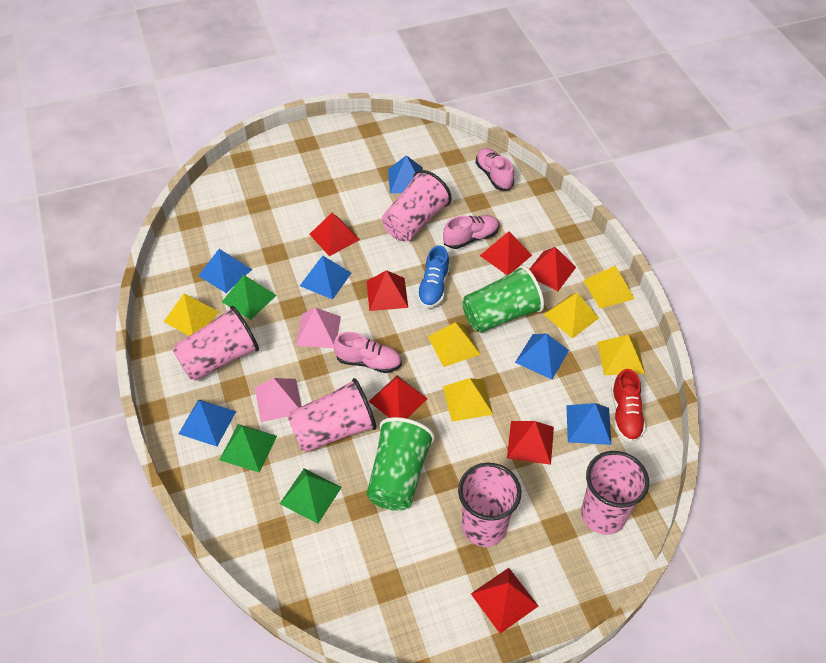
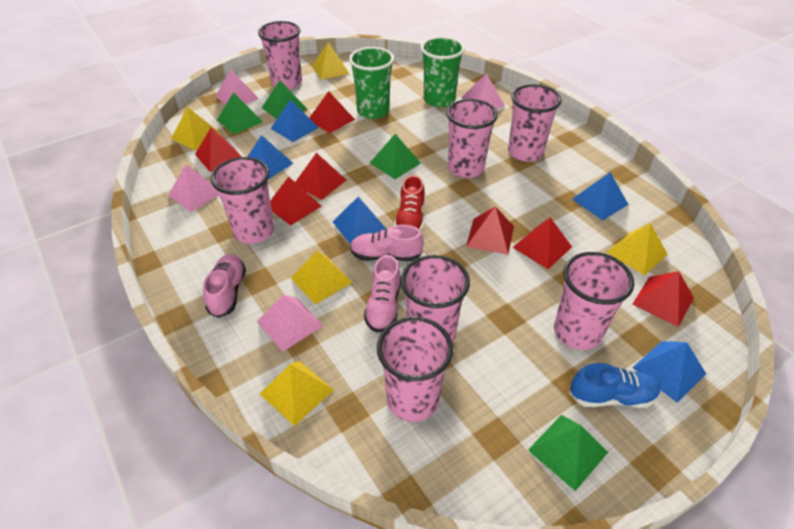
blue pyramid: [179,400,236,446] [199,249,252,293] [300,256,351,299] [388,155,423,194] [515,333,569,379] [566,403,612,445] = 6 -> [247,135,293,179] [271,99,319,142] [333,197,386,244] [572,172,629,220] [632,341,706,403] = 5
green pyramid: [219,424,277,473] [222,275,276,320] [280,468,342,524] = 3 -> [217,92,263,135] [262,80,307,119] [370,134,421,179] [528,415,608,491] = 4
pink cup: [173,306,259,381] [288,378,376,452] [382,170,451,242] [458,463,521,547] [581,451,649,535] = 5 -> [211,157,274,244] [258,21,302,89] [377,317,453,422] [401,255,470,343] [446,99,498,178] [508,84,561,162] [554,252,634,350] = 7
pink pyramid: [255,378,301,422] [296,308,341,348] = 2 -> [168,165,219,212] [215,69,259,105] [257,294,323,352] [461,73,505,109] = 4
yellow pyramid: [164,293,219,336] [428,322,481,367] [443,378,493,422] [544,293,599,339] [583,265,635,309] [598,335,645,375] = 6 -> [171,107,221,150] [260,361,334,426] [291,250,353,305] [312,42,349,79] [607,223,668,275] = 5

